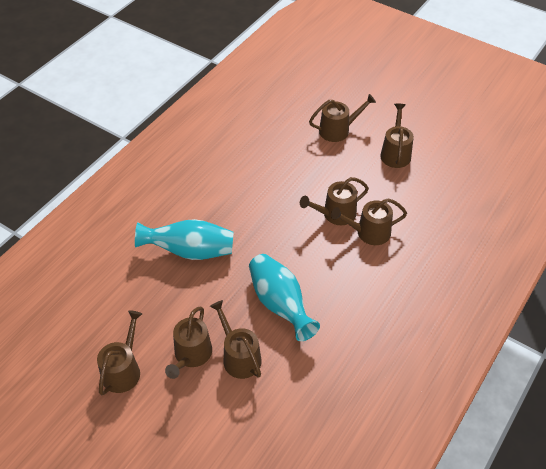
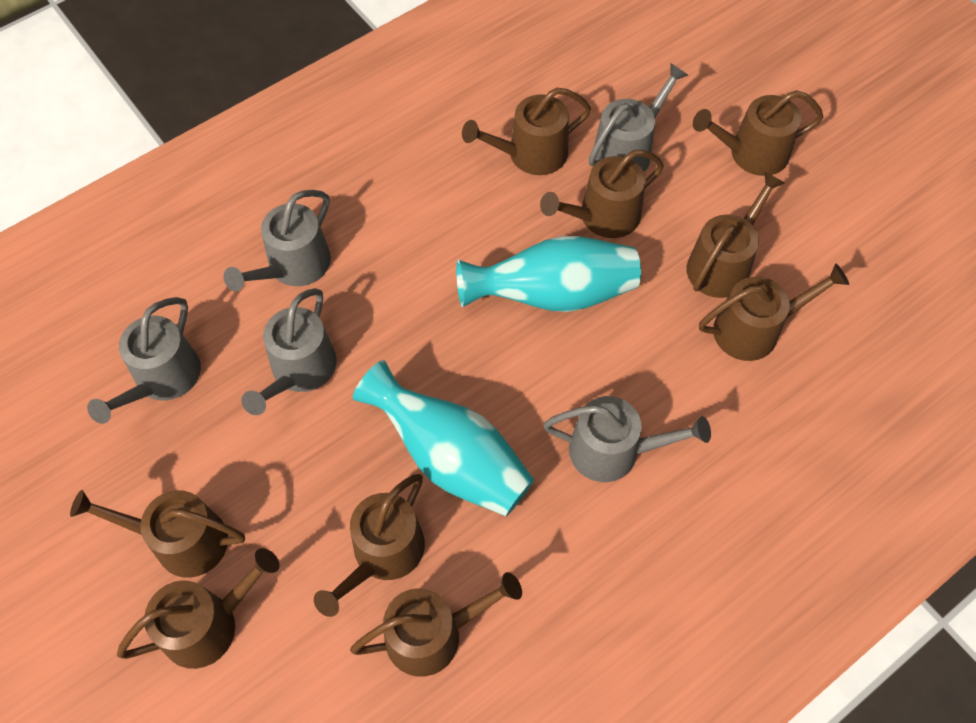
brown watering can: [97,310,142,395] [165,306,212,379] [210,300,262,379] [300,177,369,225] [309,94,376,142] [331,198,407,245] [380,104,414,168] = 7 -> [70,490,245,578] [117,548,280,669] [314,474,425,617] [350,572,522,677] [462,88,591,175] [540,150,664,238] [687,171,785,298] [693,90,823,176] [699,264,849,361] = 9
grey watering can: none = 0 -> [87,297,201,424] [224,190,331,292] [242,288,337,415] [544,396,711,482] [589,63,688,172] = 5

